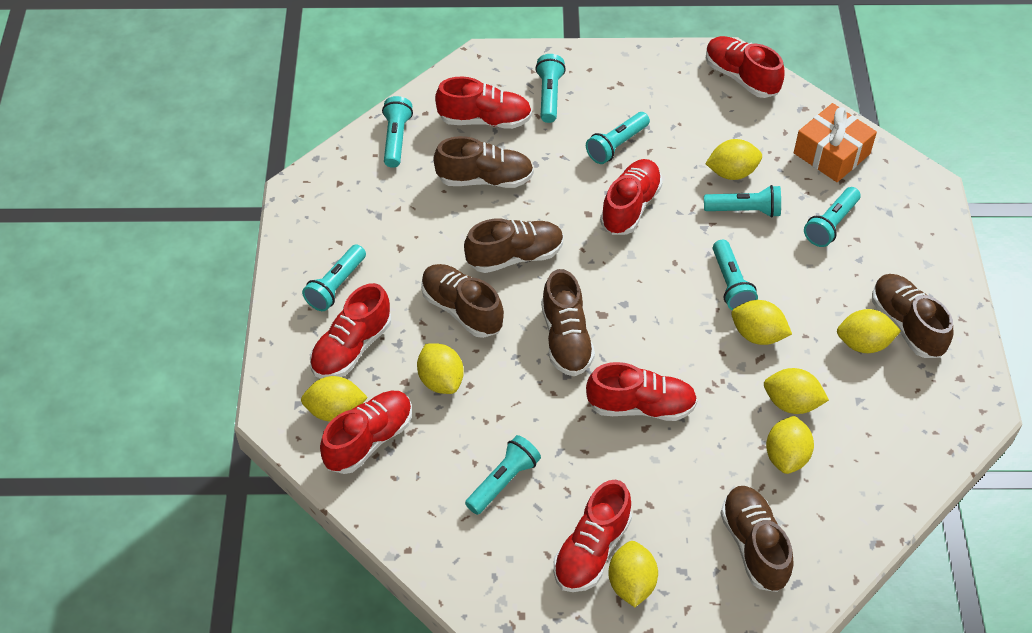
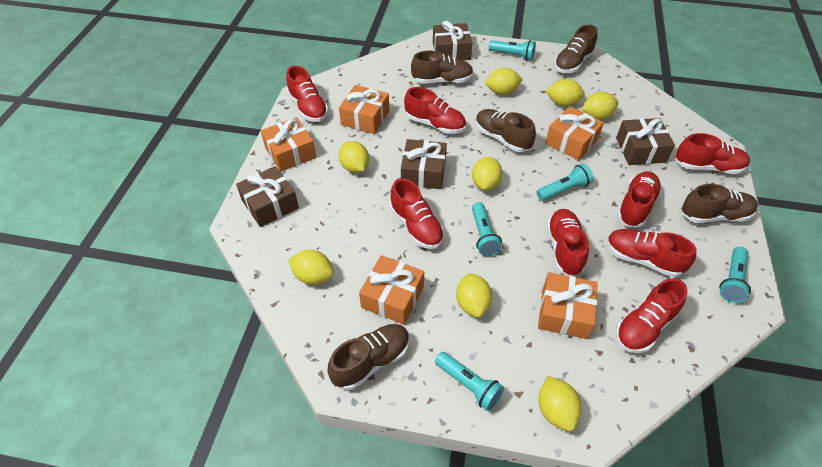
brown gift: none = 0 -> [236,166,299,227] [401,139,447,189] [433,21,473,60] [616,118,675,165] = 4
brown shoe: [421,264,504,338] [434,136,534,188] [464,219,564,273] [541,269,595,376] [720,486,794,592] [872,274,953,358] = 6 -> [327,324,410,390] [411,51,473,83] [476,109,536,152] [554,25,598,73] [682,184,758,223] = 5
orange gift: [794,103,877,182] = 1 -> [261,117,316,172] [339,85,389,134] [359,255,424,325] [538,272,598,339] [545,106,604,161] = 5
red shoe: [310,283,391,378] [320,391,412,474] [435,77,532,129] [553,480,632,592] [586,362,698,421] [600,159,663,235] [706,36,785,98] = 7 -> [286,66,329,122] [390,178,444,249] [404,87,466,134] [547,209,589,276] [607,229,696,277] [615,278,688,353] [617,171,662,227] [675,133,750,174] = 8
turquoise flashlight: [302,244,366,311] [382,96,413,168] [465,435,541,515] [535,54,566,123] [586,112,650,164] [704,185,781,218] [713,240,758,310] [804,187,861,247] = 8 -> [435,352,504,411] [472,202,503,256] [489,40,536,60] [537,164,593,201] [719,247,751,303] = 5

